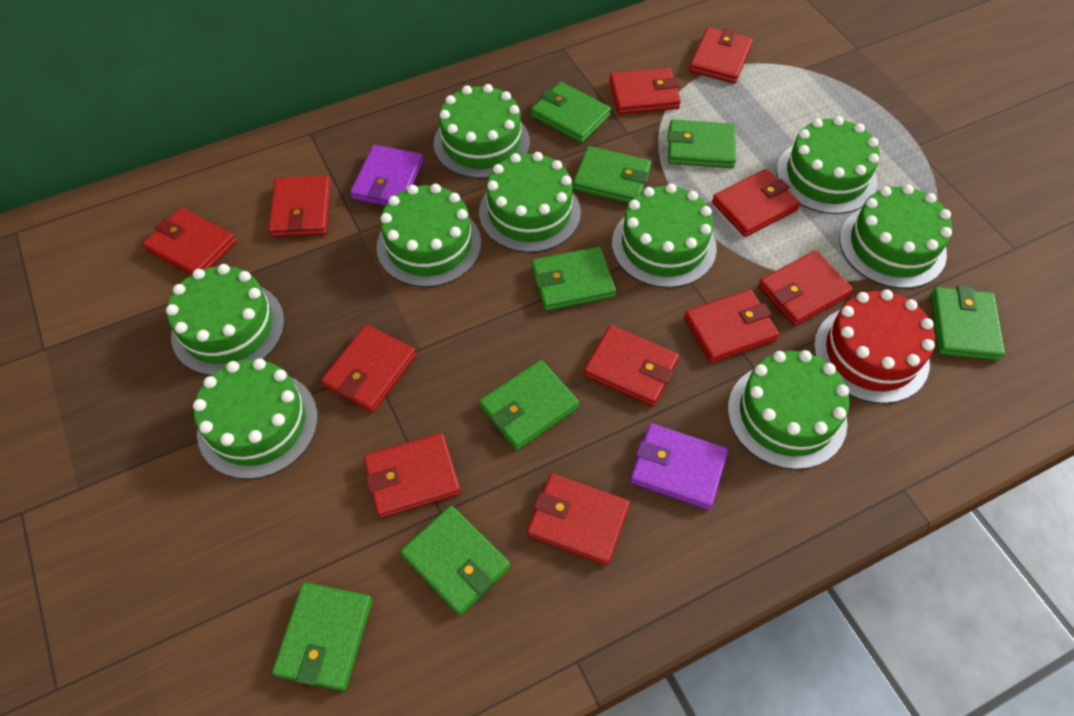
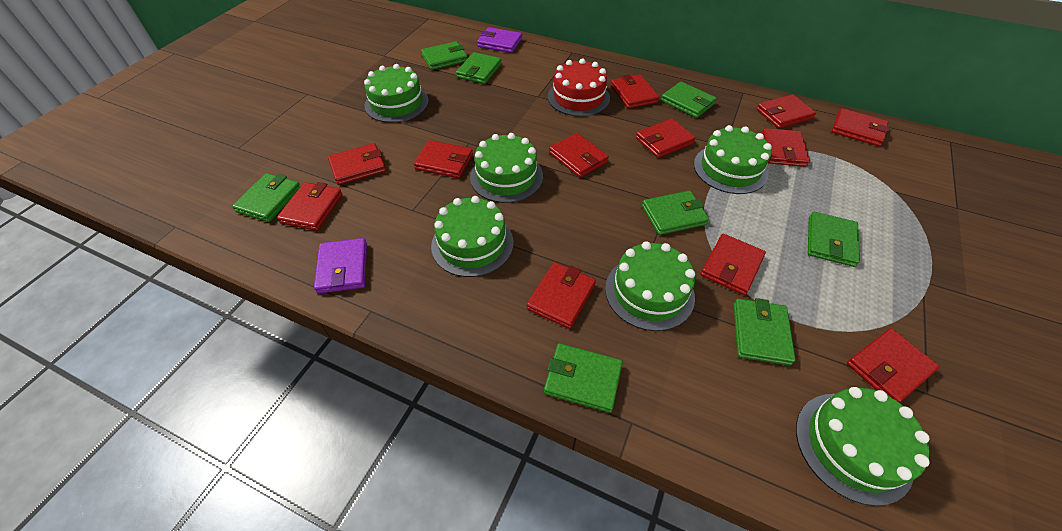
green cake: [166,264,284,376] [193,358,318,479] [376,184,481,287] [434,84,530,179] [479,152,581,253] [612,183,717,288] [728,350,849,470] [777,116,880,214] [840,185,952,289] = 9 -> [364,64,429,123] [431,196,513,277] [470,133,543,203] [605,241,695,331] [694,125,772,194] [796,387,930,506] = 6
red wallet: [143,208,236,275] [268,176,331,237] [321,325,416,413] [363,433,461,518] [527,473,630,566] [584,325,679,407] [609,68,681,114] [684,289,779,363] [689,27,753,84] [712,169,800,237] [758,251,853,326] = 11 -> [277,182,343,231] [328,143,386,185] [414,140,473,178] [527,262,596,329] [549,133,609,177] [611,74,659,109] [636,119,695,158] [701,234,766,295] [757,94,816,129] [762,128,810,167] [832,108,890,146] [847,328,939,402] = 12

